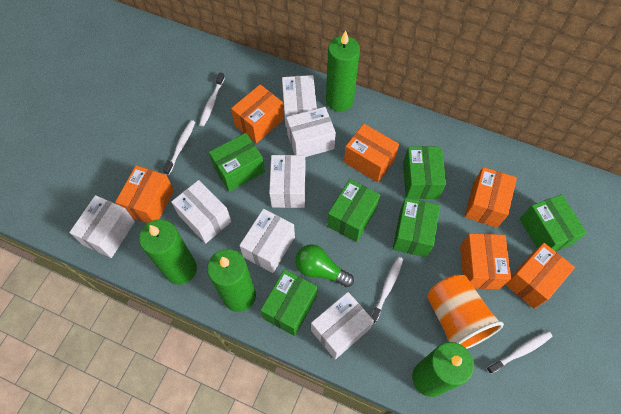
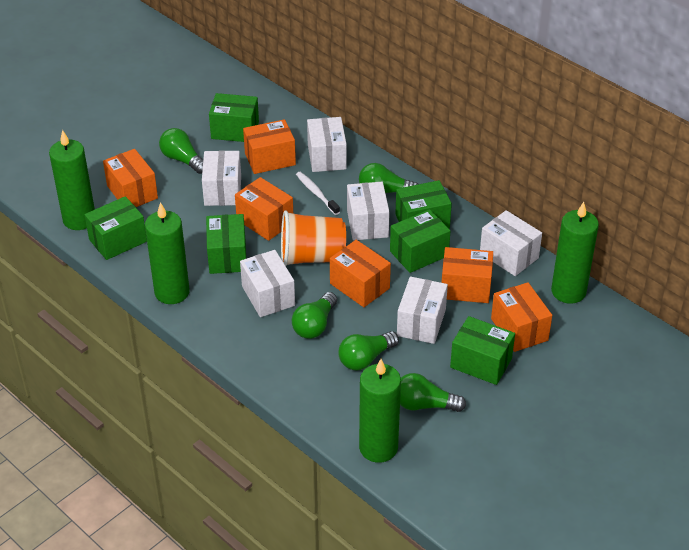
green light bulb: [295,244,354,287] = 1 -> [159,128,203,174] [292,292,337,339] [338,331,399,370] [359,163,418,193] [400,373,466,412] = 5
white box: [69,195,135,258] [171,180,232,243] [239,209,295,273] [269,155,306,208] [282,75,317,127] [286,107,336,157] [311,292,374,359] = 7 -> [202,150,241,206] [240,250,295,317] [307,117,347,172] [347,182,390,240] [397,277,448,344] [480,210,542,276] = 6
white toothbrush: [163,120,195,175] [199,72,225,126] [371,257,403,324] [486,331,552,374] = 4 -> [296,172,340,215] = 1

